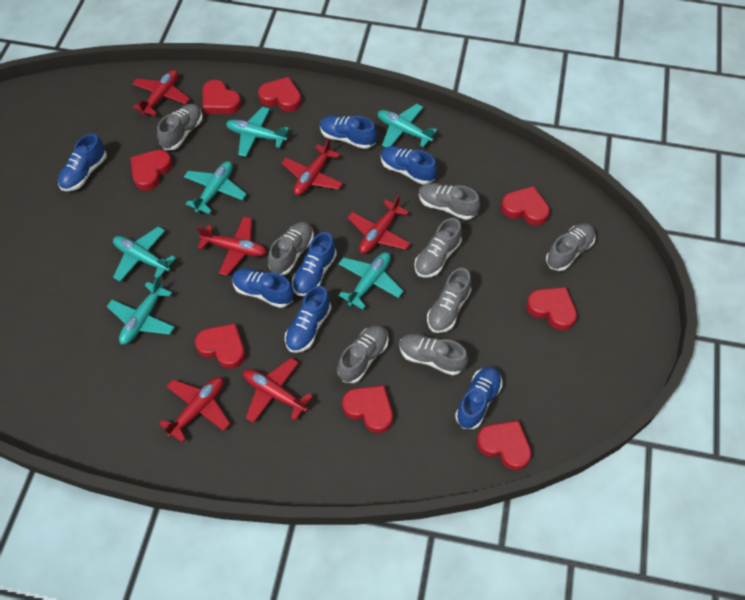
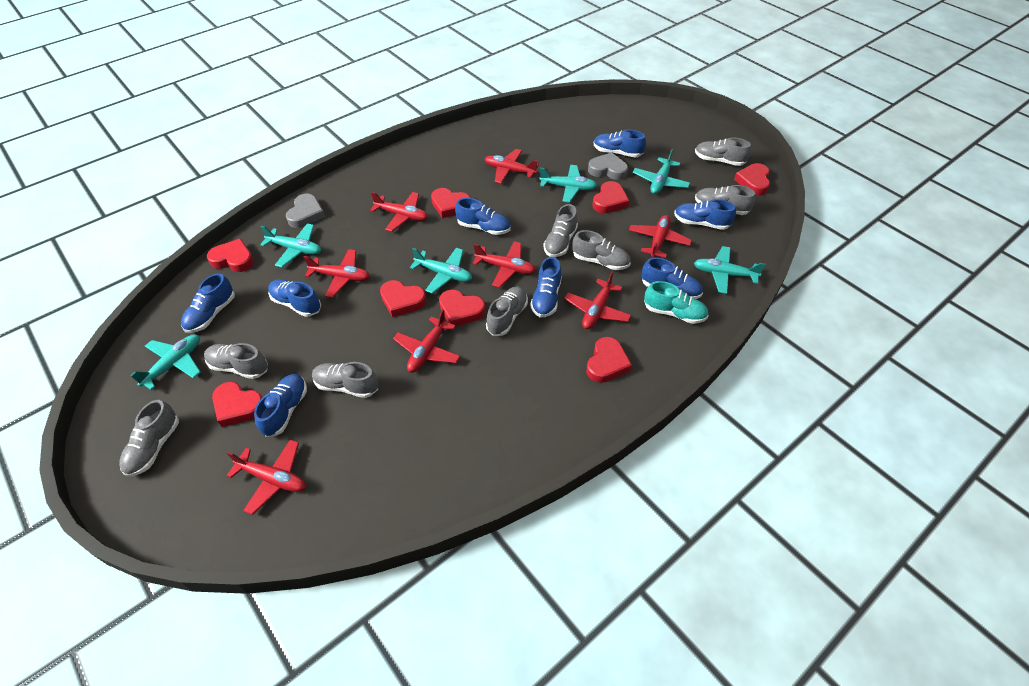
blue shoe: [58,134,107,191] [232,268,294,308] [285,286,331,353] [292,232,337,296] [320,115,377,149] [381,146,437,184] [455,366,502,429] = 7 -> [181,273,235,333] [254,374,307,437] [268,279,321,317] [455,198,511,235] [530,257,562,318] [594,130,646,157] [641,258,703,299] [674,199,736,230] = 8
grey heart: none = 0 -> [286,194,325,228] [588,152,628,180] = 2
red plane: [132,70,190,116] [159,377,230,442] [197,216,267,276] [243,358,313,423] [281,138,343,196] [347,195,411,254] = 6 -> [227,439,306,515] [304,249,370,298] [370,192,428,232] [393,309,461,373] [472,241,536,288] [484,149,539,184] [564,271,631,329] [629,215,692,258] = 8
turquoise shoe: none = 0 -> [644,281,708,324] = 1

